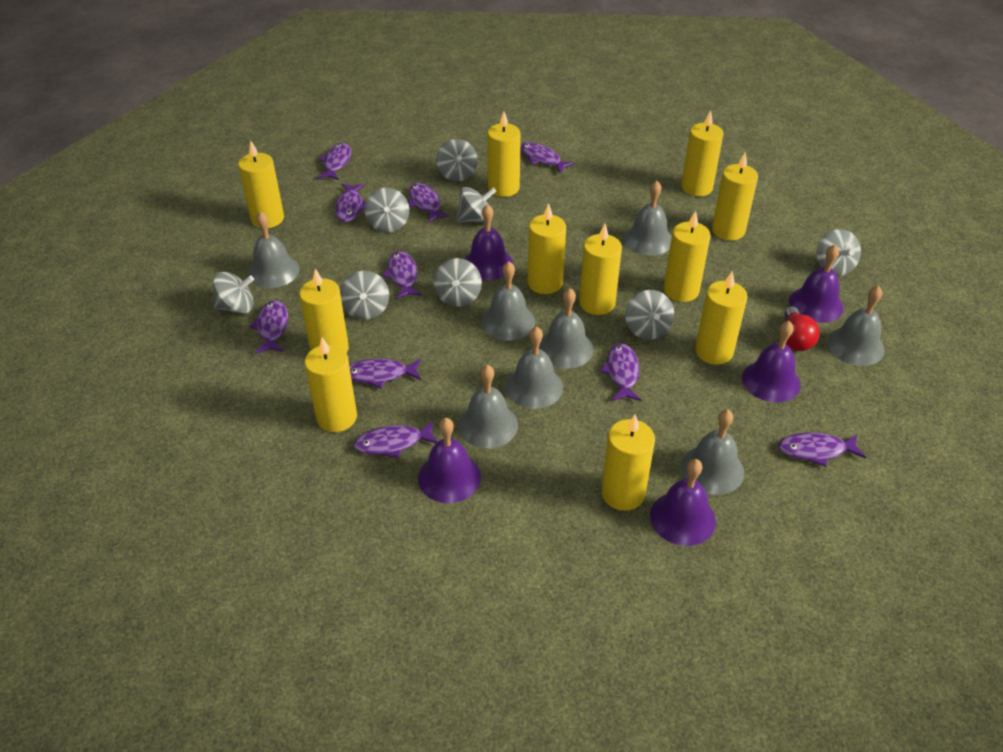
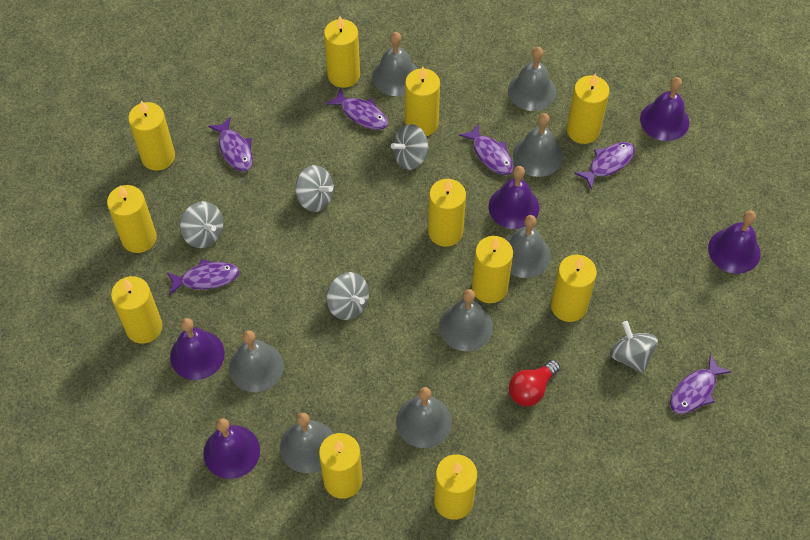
grey spinning top: [213,272,254,314] [340,271,389,320] [365,188,409,233] [434,258,482,307] [436,139,478,181] [457,187,496,223] [625,290,674,340] [817,229,861,276] = 8 -> [180,201,223,248] [295,165,334,212] [327,272,369,320] [391,124,429,170] [610,321,658,374] = 5
purple fish: [250,300,288,354] [316,143,351,180] [335,184,366,222] [349,358,421,389] [353,421,438,459] [382,251,422,299] [409,183,450,223] [520,142,575,173] [600,343,641,401] [778,432,866,467] = 10 -> [167,259,239,295] [208,117,253,171] [326,88,388,130] [459,124,514,175] [574,142,635,190] [670,354,732,414] = 6

